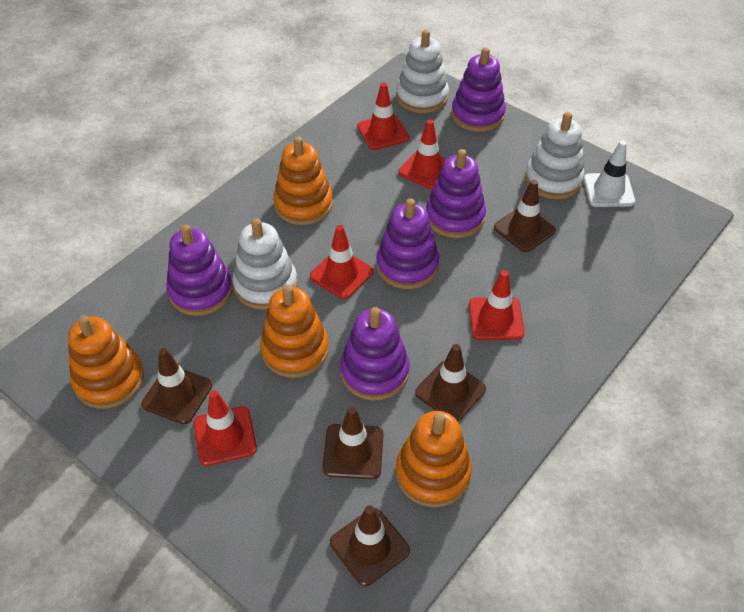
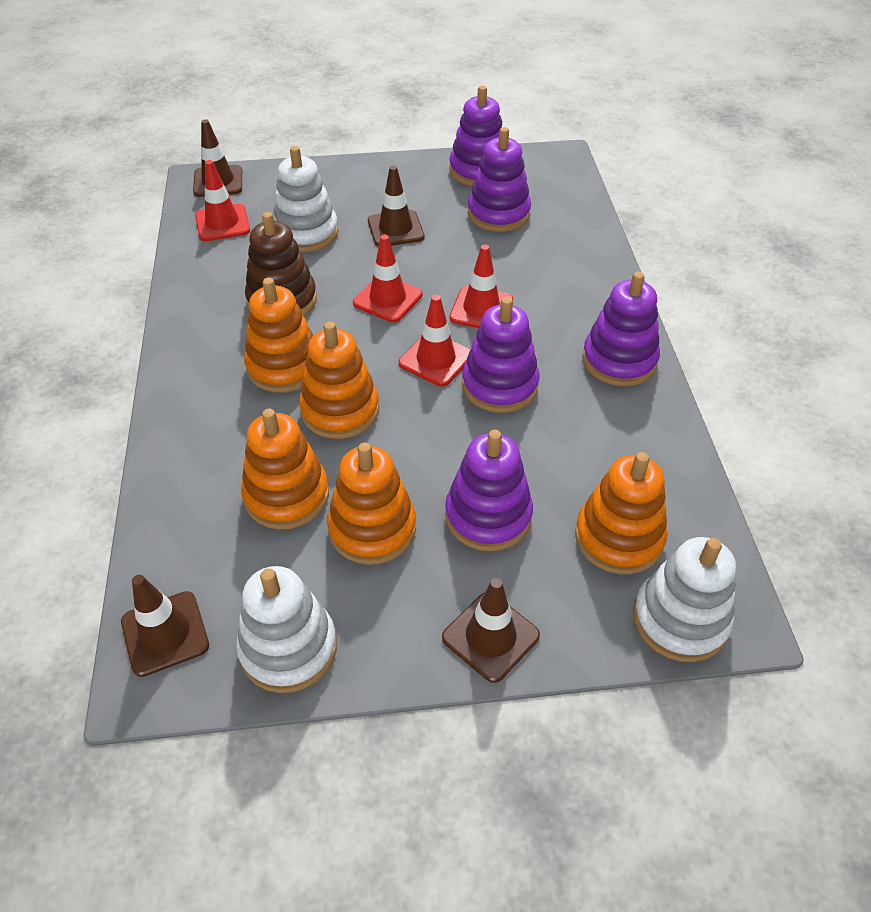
brown stacking toy: none = 0 -> [245,212,317,316] = 1
brown traffic cone: [142,348,212,424] [323,406,383,479] [330,505,410,586] [415,344,486,421] [494,180,556,252] = 5 -> [121,575,209,677] [193,119,242,197] [368,166,424,247] [442,578,540,683] = 4
orange stacking toy: [68,315,144,409] [260,285,329,378] [273,137,333,225] [396,411,472,507] = 4 -> [241,408,329,530] [244,278,313,393] [299,322,379,439] [327,443,416,565] [575,452,668,574] = 5
red traffic cone: [194,390,257,466] [310,225,374,299] [357,83,409,150] [399,120,446,190] [469,270,525,340] = 5 -> [195,160,250,241] [353,235,423,323] [399,295,471,386] [450,245,513,328] = 4
white traffic cone: [583,140,635,207] = 1 -> none = 0

